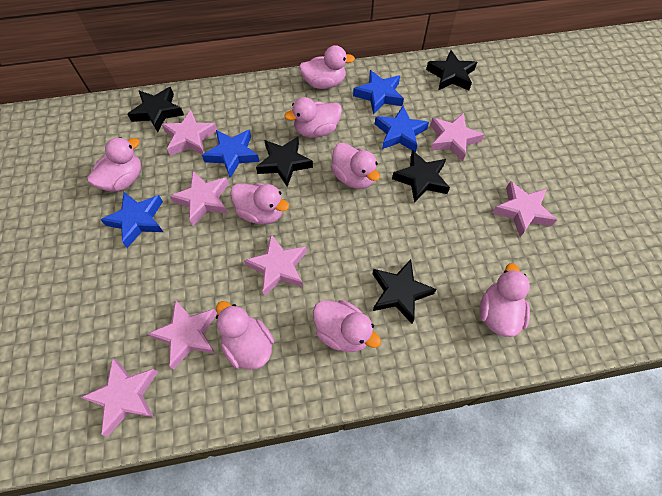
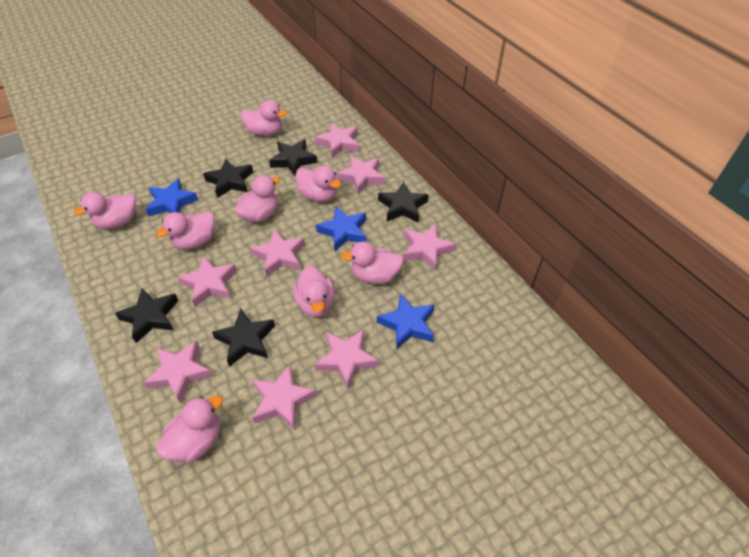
blue star: [101,192,163,248] [202,130,259,178] [353,70,404,114] [375,106,429,152] = 4 -> [145,178,198,216] [316,207,366,251] [377,293,435,349] = 3
pink star: [80,359,158,436] [148,300,217,370] [162,110,218,156] [170,171,229,226] [244,234,307,296] [430,113,485,161] [492,181,557,237] = 7 -> [143,340,213,403] [178,256,237,307] [250,229,305,277] [252,365,317,430] [314,330,379,389] [315,123,359,158] [337,156,385,194] [403,224,456,271] = 8

